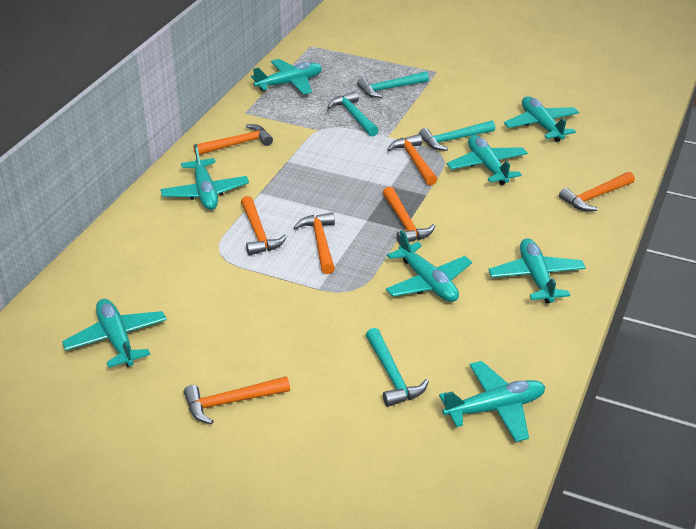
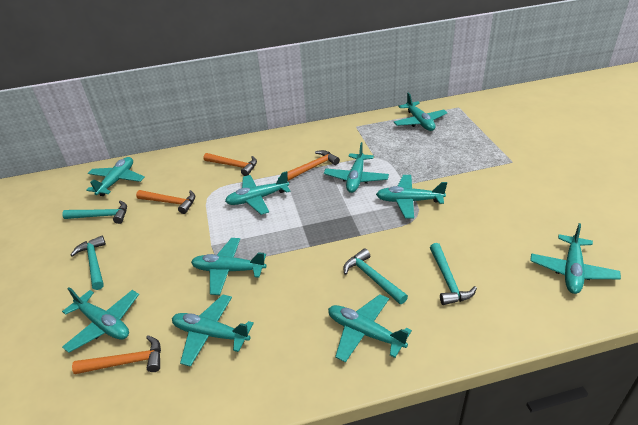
orange hammer: [184,376,290,424] [194,124,273,155] [241,196,287,256] [293,212,335,274] [383,186,435,245] [387,134,437,186] [559,172,635,211] = 7 -> [72,335,161,374] [136,190,195,214] [203,153,257,176] [287,150,340,181] = 4
turquoise plane: [62,299,167,368] [161,144,249,210] [251,59,322,95] [386,230,472,302] [439,361,545,442] [447,135,528,185] [488,238,586,303] [504,96,579,142] = 8 -> [62,287,139,353] [86,157,145,196] [172,295,254,367] [191,238,266,295] [225,171,290,215] [324,142,389,193] [328,294,412,363] [376,175,447,219] [394,92,447,131] [530,223,621,294] = 10

